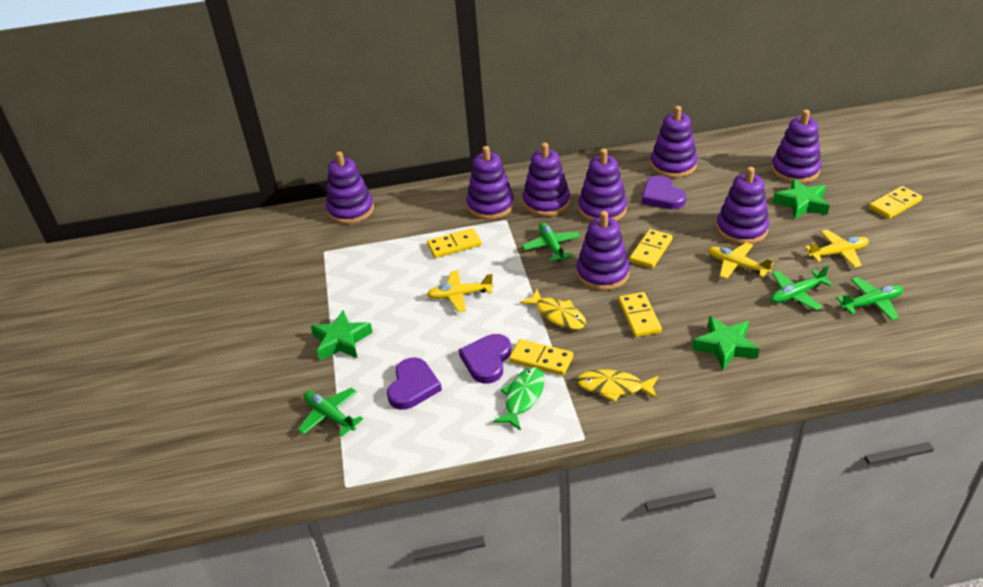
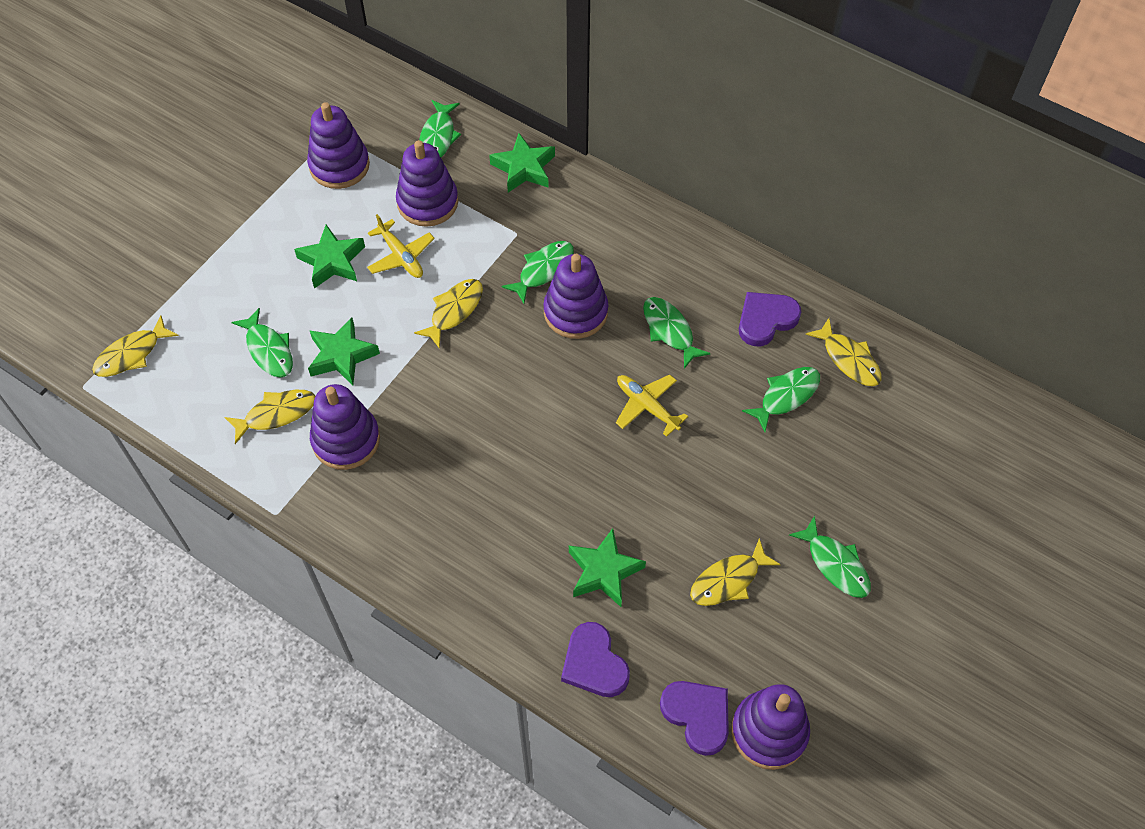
green fish: [493,367,545,431] = 1 -> [231,308,293,378] [420,100,461,157] [502,241,574,303] [643,297,711,369] [742,367,820,432] [789,516,871,598] = 6
green plane: [297,388,363,437] [522,222,580,262] [770,265,833,310] [836,277,903,320] = 4 -> none = 0
green star: [311,310,373,360] [692,316,760,370] [773,179,830,219] = 3 -> [294,225,365,289] [308,317,380,385] [489,133,555,193] [569,528,646,607] = 4
purple stacking toy: [326,151,374,224] [466,146,514,220] [523,143,570,217] [576,211,630,291] [578,149,627,222] [650,106,697,178] [716,167,769,245] [771,110,821,183] = 8 -> [307,102,370,189] [310,384,380,470] [396,140,458,227] [543,254,609,339] [731,684,810,770] = 5
yellow domino: [427,228,482,258] [509,339,573,376] [618,292,662,337] [629,229,673,268] [869,186,922,219] = 5 -> none = 0
yellow fish: [520,289,586,330] [577,369,658,402] = 2 -> [92,315,179,377] [225,390,315,444] [414,279,483,349] [690,538,781,606] [805,318,882,386] = 5
yellow plane: [427,270,494,312] [708,242,773,279] [805,229,869,268] = 3 -> [367,214,435,278] [616,375,688,437] = 2

